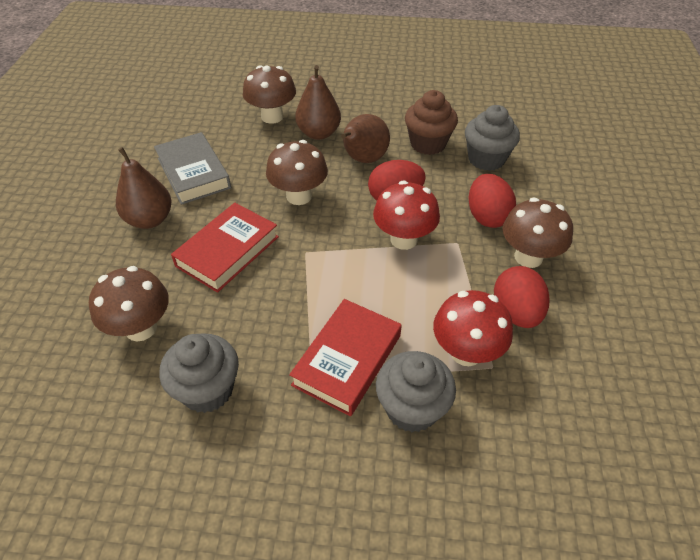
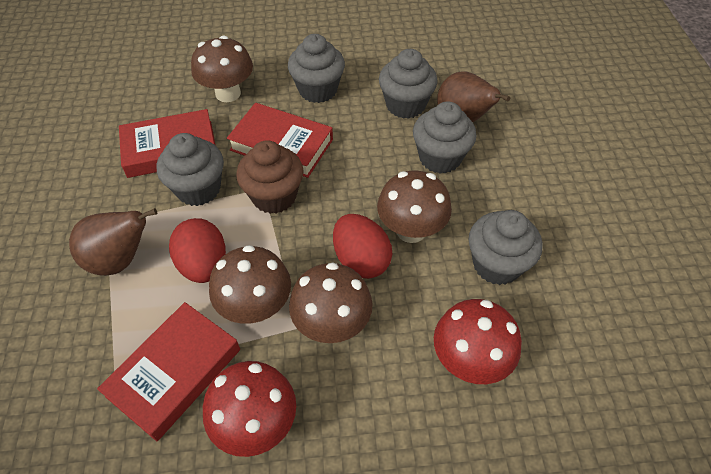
brown pear: [116,147,172,229] [295,65,341,140] [341,114,390,163] = 3 -> [69,208,157,276] [437,71,510,122] = 2
grey book: [154,132,231,205] = 1 -> none = 0
grey cupcake: [159,334,239,413] [376,351,456,432] [465,105,520,171] = 3 -> [157,133,224,206] [288,34,345,103] [379,49,438,119] [413,101,476,174] [469,210,543,285] = 5
red book: [171,203,279,293] [289,299,402,416] = 2 -> [97,302,240,441] [119,109,216,178] [227,103,333,178] = 3
red egg: [368,160,426,201] [469,174,516,228] [494,266,550,328] = 3 -> [169,218,226,283] [333,214,393,279] = 2

